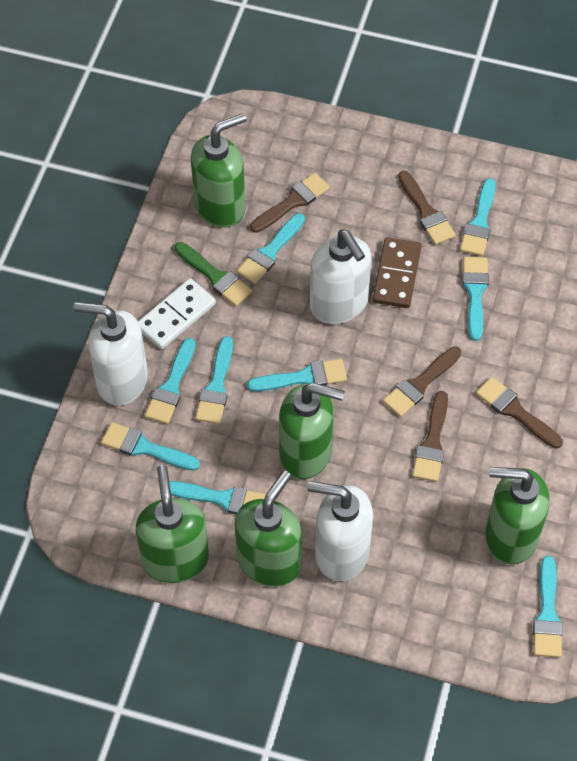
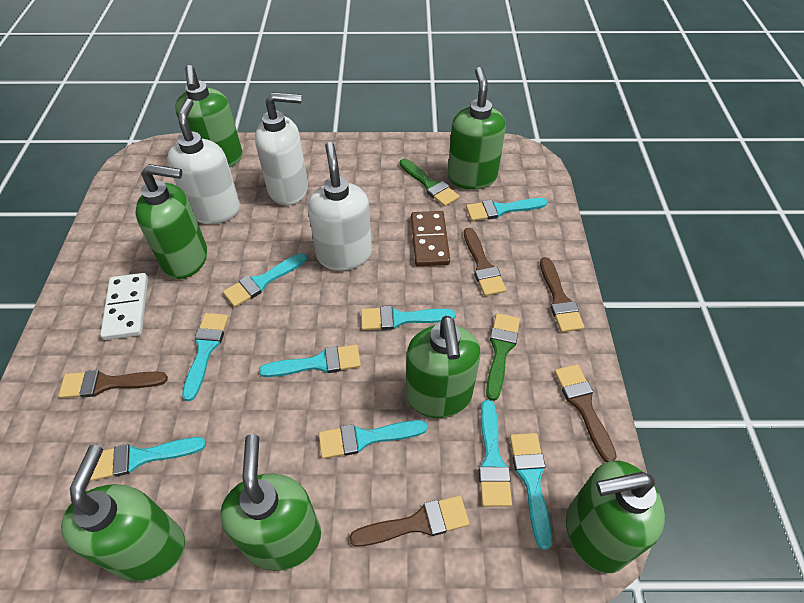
green brush: [174,242,252,306] = 1 -> [400,159,460,207] [486,313,520,401] = 2
green soap dispenser: [136,465,209,583] [191,113,247,228] [235,471,302,587] [279,383,345,479] [485,467,549,564] = 5 -> [61,445,185,581] [136,164,207,279] [175,65,243,167] [220,434,321,571] [406,316,481,418] [448,67,506,190] [566,461,665,573] = 7

